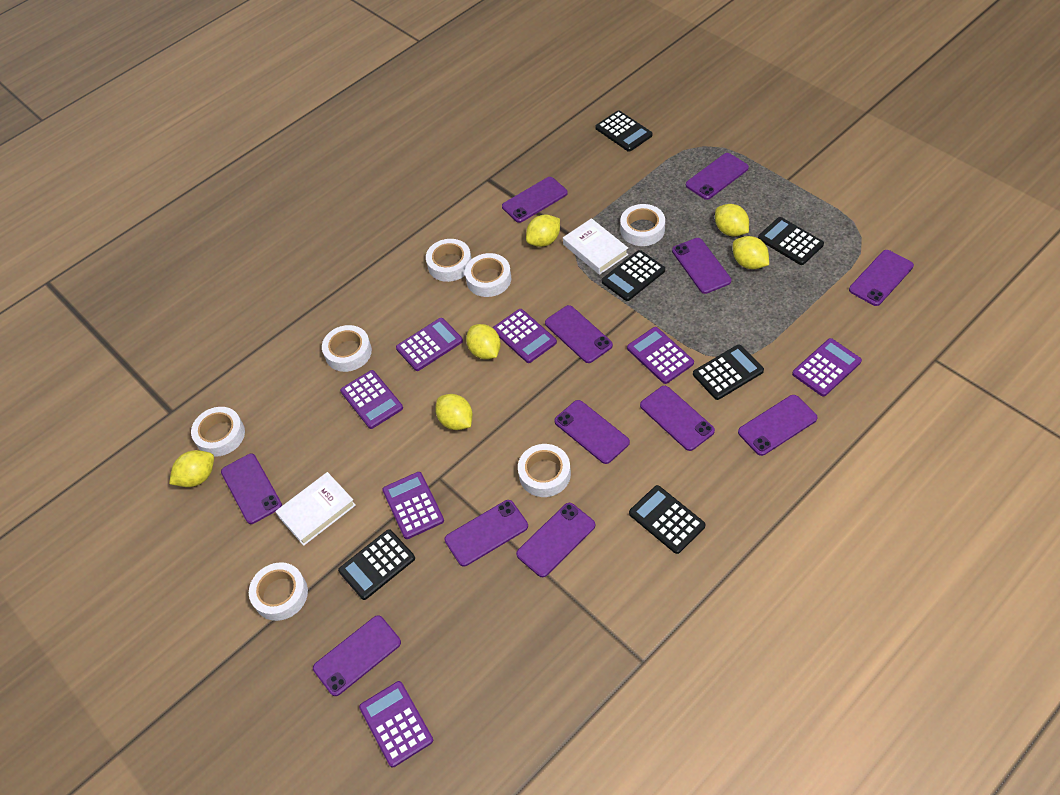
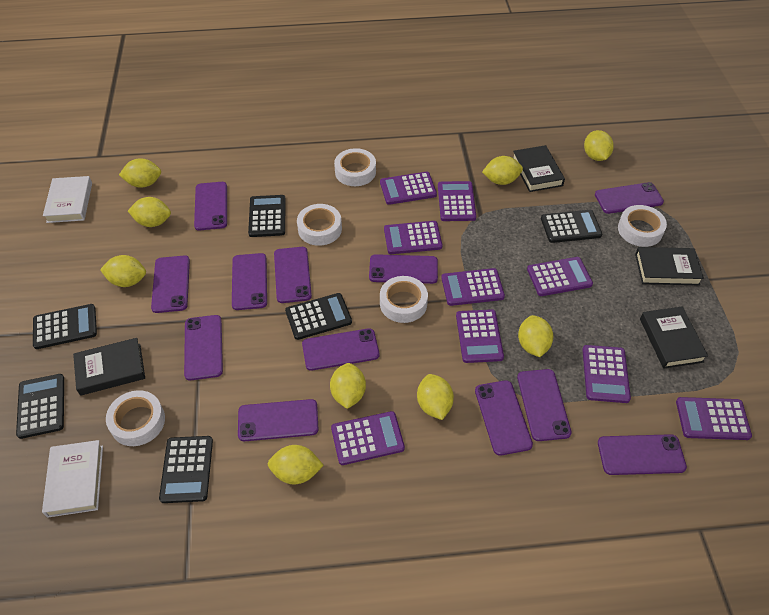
black book: none = 0 -> [73,338,145,396] [512,145,565,192] [635,247,704,285] [640,307,708,369] = 4
purple calculator: [340,370,403,429] [359,681,433,767] [382,472,444,539] [396,318,463,371] [493,309,557,363] [627,327,694,384] [792,338,862,397] = 7 -> [331,411,405,465] [380,172,437,205] [384,221,442,254] [438,181,476,221] [441,268,505,306] [456,309,504,363] [527,257,593,296] [582,345,631,403] [676,397,752,440] = 9
white tape: [191,407,245,457] [249,562,308,621] [322,325,372,372] [426,239,471,282] [465,253,511,297] [518,444,571,497] [620,204,665,246] = 7 -> [106,390,165,446] [297,204,342,246] [334,148,376,186] [380,276,428,323] [618,205,667,247] = 5
yellow lemon: [169,450,214,487] [435,394,473,430] [466,324,501,359] [526,214,560,247] [715,204,749,236] [733,236,769,269] = 6 -> [100,255,146,287] [119,158,161,188] [128,197,171,227] [268,445,324,485] [330,363,366,409] [417,374,454,420] [482,156,523,185] [518,315,553,357] [584,130,614,161] = 9

